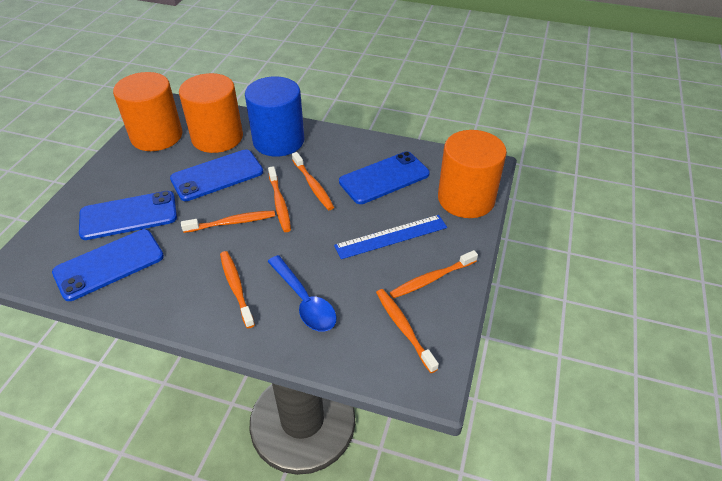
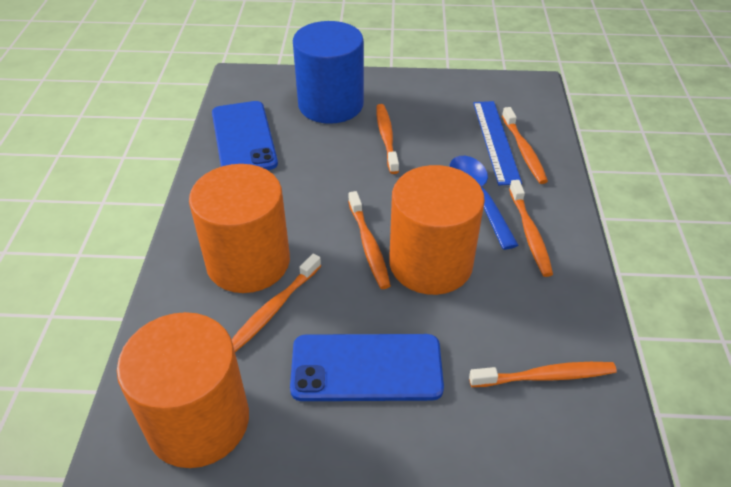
blue phone: [52,229,164,301] [79,191,177,240] [170,149,263,201] [339,151,430,204] = 4 -> [212,101,278,170] [290,334,444,401] = 2

